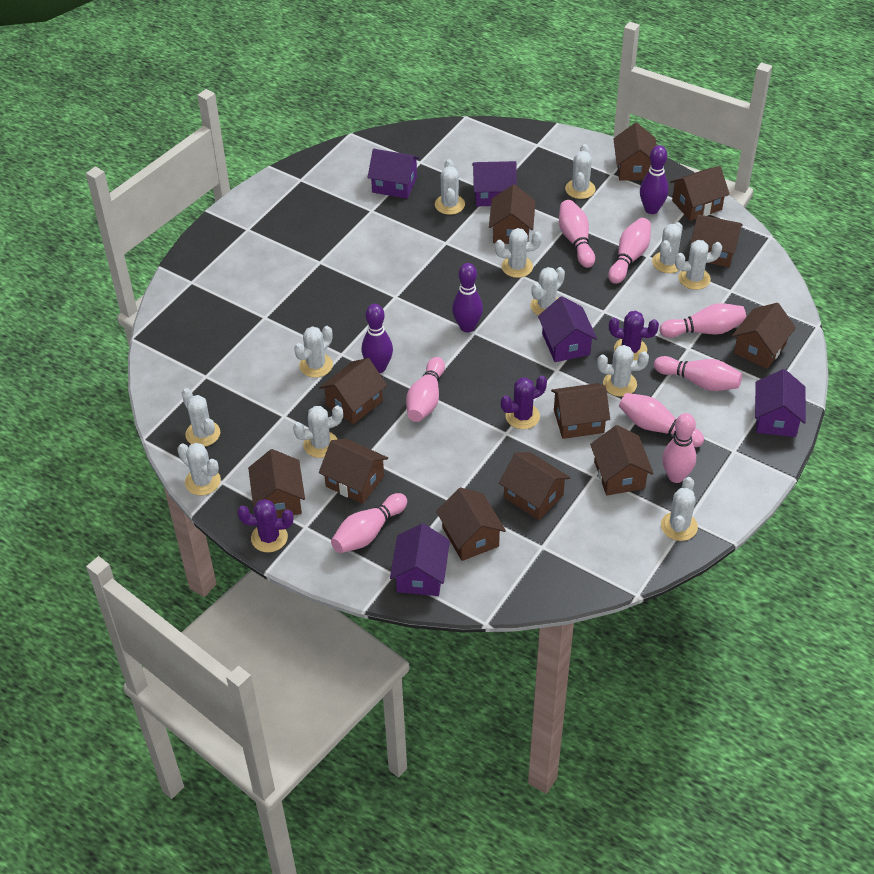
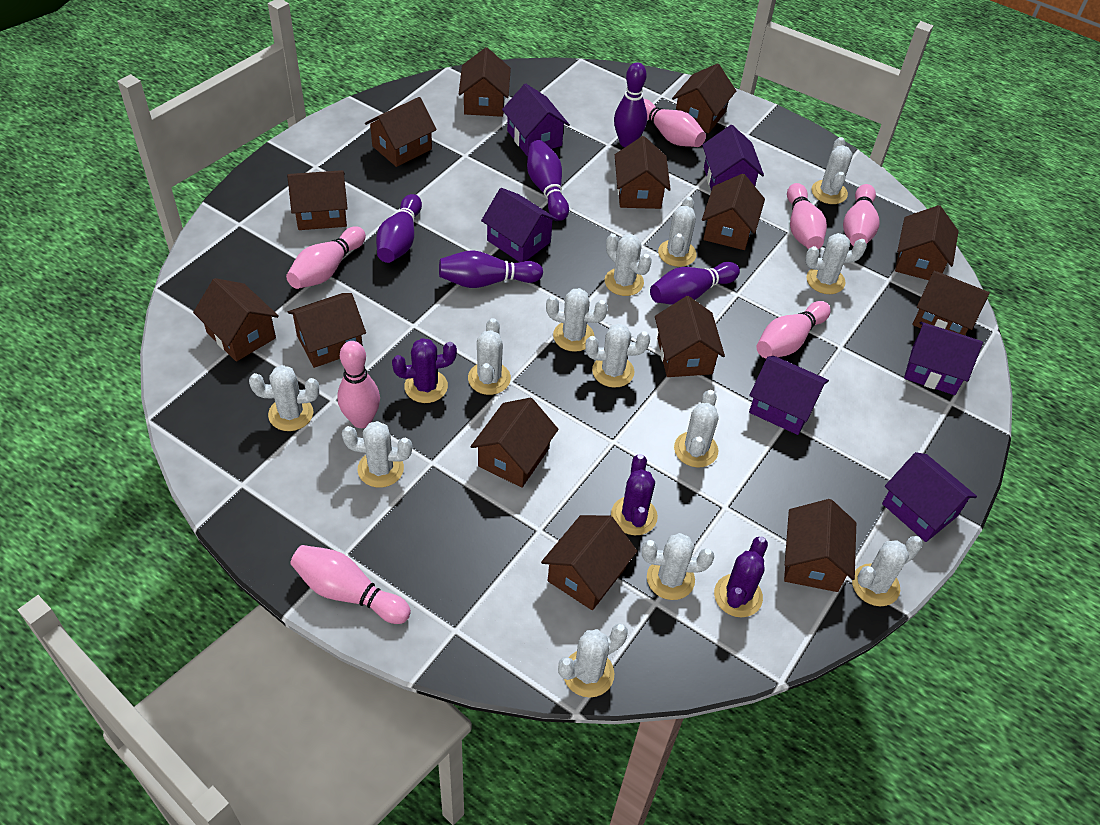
brown house: [248,449,305,518] [319,358,387,425] [319,439,388,504] [436,487,506,561] [489,184,535,244] [499,452,570,520] [551,383,610,439] [590,425,654,495] [613,123,657,181] [670,166,730,221] [690,214,743,267] [732,303,796,369] = 12 -> [193,278,279,362] [287,170,348,230] [288,293,366,368] [365,97,437,167] [459,47,511,117] [470,398,558,488] [541,515,637,610] [615,136,671,209] [655,296,725,377] [672,63,736,133] [702,174,765,250] [784,499,856,592] [895,205,959,280] [912,271,990,335] = 14
pink bowling pin: [331,493,407,553] [406,357,445,422] [559,200,595,268] [608,218,651,284] [619,393,704,447] [654,356,742,391] [660,303,746,338] [662,413,696,483] = 8 -> [286,227,366,289] [290,545,411,624] [337,341,380,428] [644,99,706,147] [757,301,831,358] [787,183,827,249] [843,184,879,246] = 7
purple bowling pin: [362,304,393,373] [452,263,483,332] [640,145,669,214] = 3 -> [376,194,422,263] [439,250,543,288] [527,140,569,221] [614,62,647,147] [650,262,740,305] = 5
purple house: [367,149,420,199] [390,523,450,596] [472,161,517,206] [538,296,597,362] [755,369,806,437] = 5 -> [481,188,558,262] [502,84,570,156] [702,125,764,191] [749,356,829,435] [882,452,977,542] [904,322,983,395] = 6
white cactus: [177,443,221,495] [182,388,220,447] [293,406,343,458] [294,326,333,378] [435,159,465,215] [495,228,542,278] [531,267,565,315] [565,144,595,199] [597,345,649,397] [652,222,683,273] [661,477,698,541] [675,240,722,290] = 12 -> [249,365,319,431] [342,421,412,488] [468,318,511,395] [546,288,608,352] [558,624,628,698] [586,324,650,388] [605,234,652,296] [642,533,714,600] [658,197,697,267] [674,390,719,468] [805,233,867,294] [811,137,853,204] [852,536,923,606] = 13

